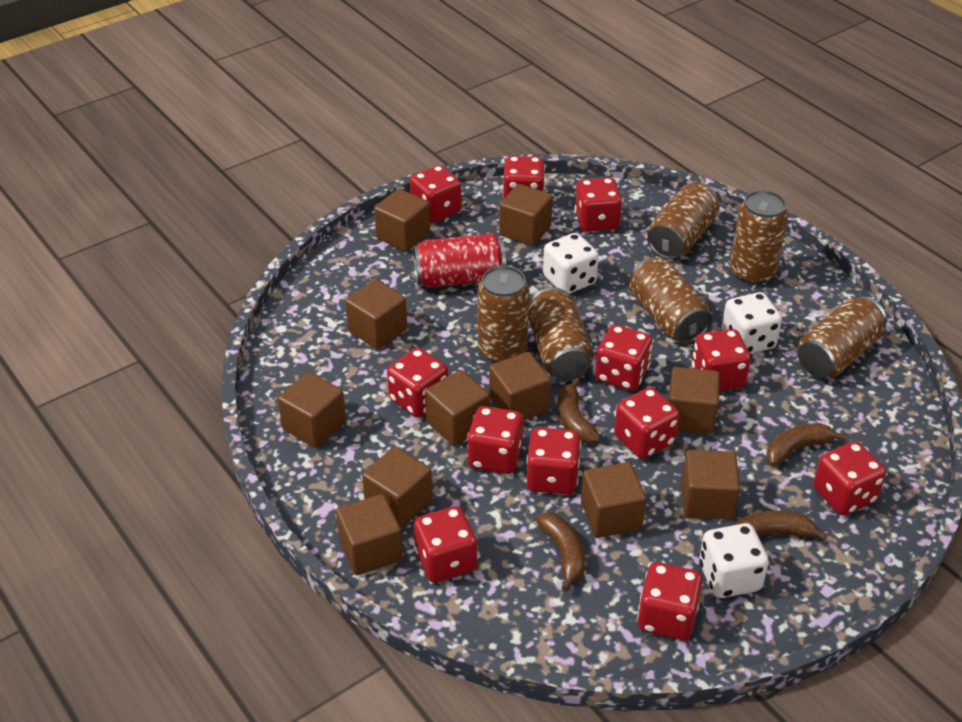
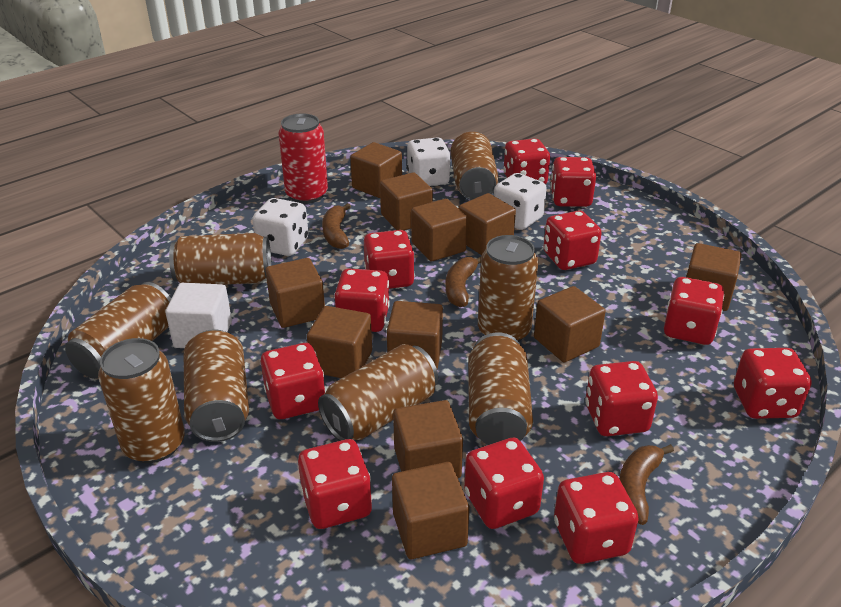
brown banana: [535,512,585,592] [558,378,601,444] [735,510,827,540] [766,423,846,466] = 4 -> [322,203,351,249] [445,257,481,307] [619,444,674,525] = 3
brown can: [478,266,529,363] [529,287,594,380] [629,257,712,344] [647,182,720,260] [730,190,788,285] [798,296,887,378] = 6 -> [65,282,171,379] [98,338,185,463] [169,233,271,285] [184,329,249,442] [318,344,438,441] [451,132,499,200] [468,332,533,445] [478,235,538,341] = 8
white cube: none = 0 -> [165,283,232,348] = 1

